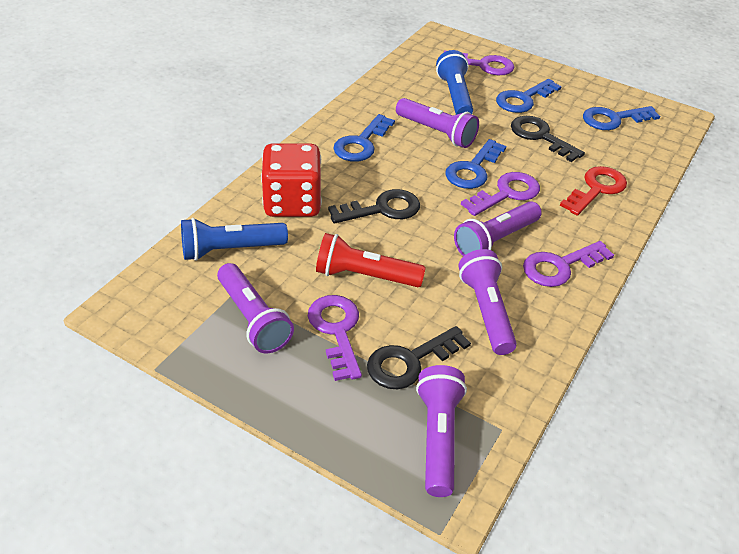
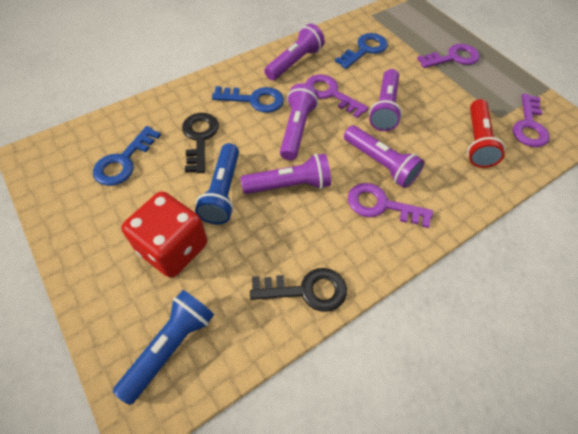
black key: [328,189,420,224] [367,326,471,389] [511,116,585,162] = 3 -> [182,113,219,173] [250,268,347,312] = 2
blue key: [333,114,395,162] [445,139,506,189] [496,79,562,113] [583,106,660,130] = 4 -> [93,126,161,186] [212,86,284,113] [335,33,388,69] = 3
red key: [560,166,627,216] = 1 -> none = 0

